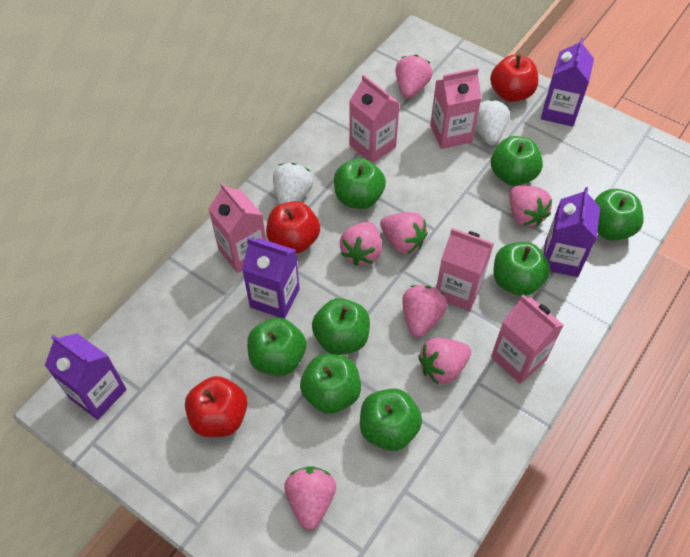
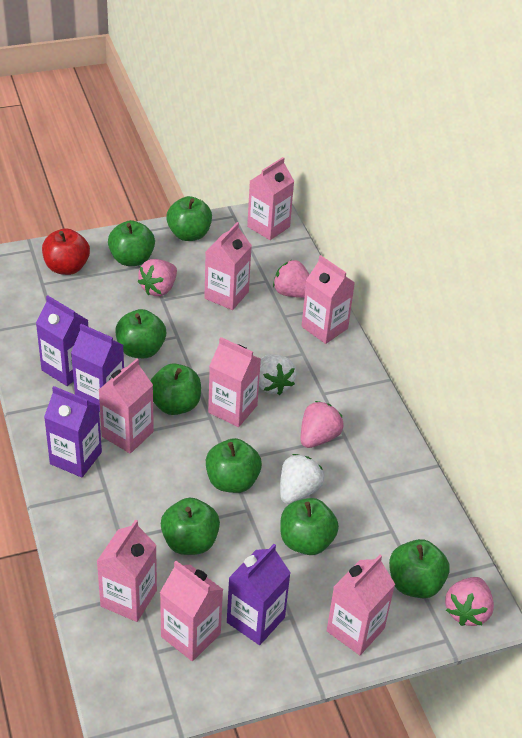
pink carton: [208,182,266,273] [349,75,400,163] [430,68,481,149] [436,228,494,311] [491,295,564,384] = 5 -> [96,520,157,622] [99,359,154,453] [160,561,224,661] [204,222,252,310] [208,337,261,427] [247,157,294,240] [302,255,355,344] [327,555,395,655] = 8
pink strawberry: [284,466,336,530] [340,222,382,266] [380,212,428,254] [395,55,433,98] [402,285,447,337] [418,337,471,385] [510,186,552,227] = 7 -> [138,259,177,296] [273,260,310,298] [301,401,343,448] [445,577,494,626] = 4
red apple: [185,376,247,437] [266,201,320,254] [490,55,538,102] = 3 -> [42,228,90,275] = 1

